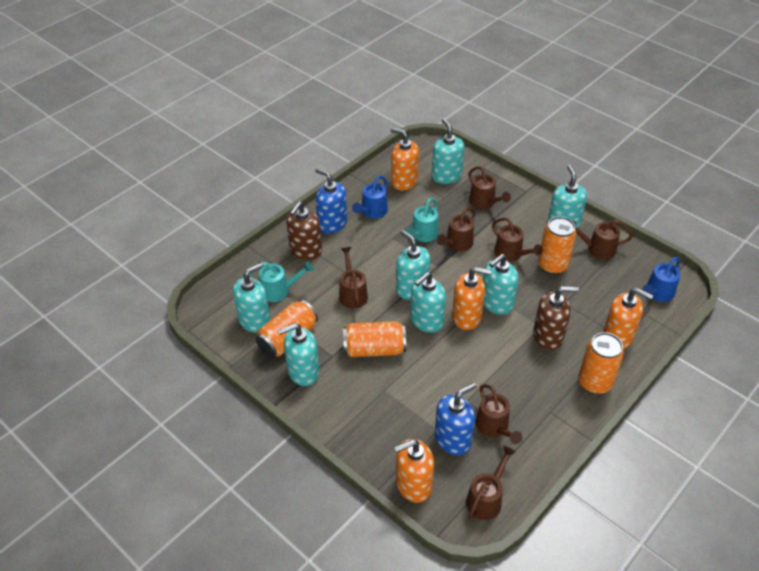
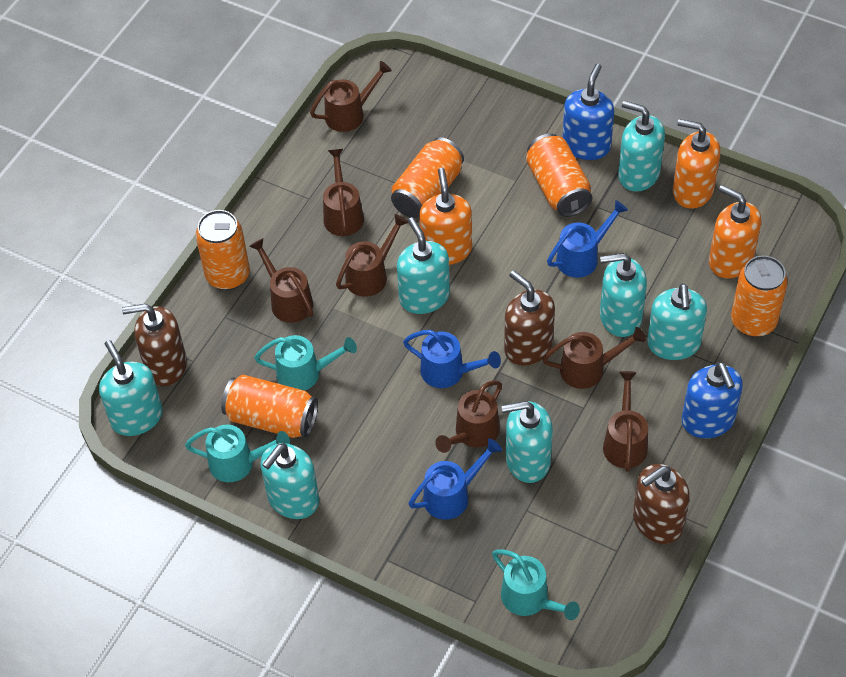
blue watering can: [352,175,388,219] [642,257,680,302] = 2 -> [403,330,501,388] [409,438,502,520] [547,200,628,278] = 3
brown soap dispenser: [286,201,322,260] [533,286,579,350] = 2 -> [122,304,187,386] [504,270,555,366] [633,464,690,544] = 3
orange can: [256,300,318,357] [343,321,406,357] [538,216,577,275] [578,332,624,394] = 4 -> [196,210,250,290] [221,375,318,438] [391,137,464,218] [526,134,592,217] [731,256,788,337] = 5
orange soap dispenser: [390,128,419,191] [394,439,434,503] [452,267,492,330] [603,288,653,350] = 4 -> [419,168,472,265] [673,119,720,209] [709,185,761,278] = 3
turquoise watering can: [249,261,314,302] [405,198,439,242] = 2 -> [185,425,290,482] [254,335,357,391] [492,549,580,620] = 3

